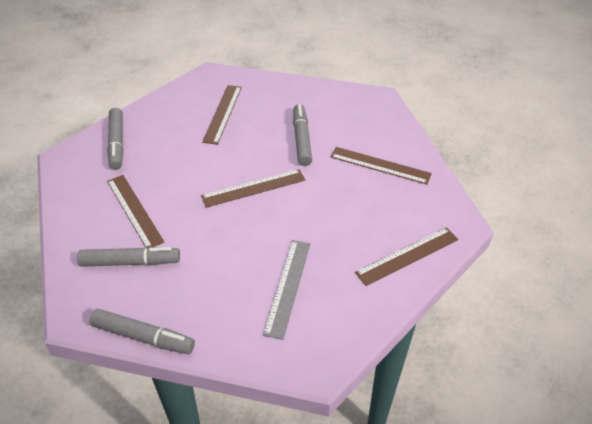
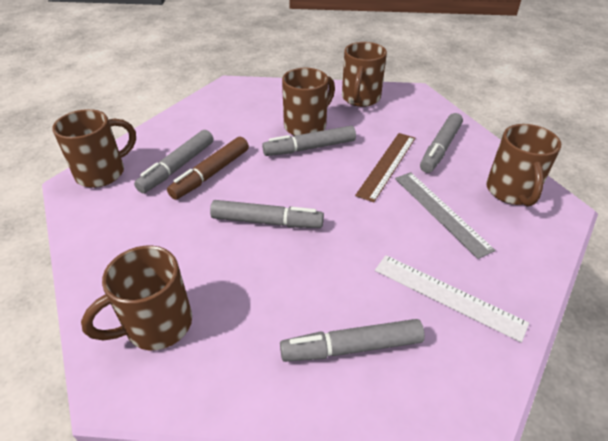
brown marker: none = 0 -> [167,137,249,200] = 1
brown mug: none = 0 -> [52,109,136,188] [81,245,192,350] [282,68,335,136] [342,42,387,107] [486,124,561,206] = 5
brown ruler: [107,175,164,249] [201,169,305,208] [202,85,242,145] [330,147,432,185] [355,227,458,286] = 5 -> [355,133,415,202] = 1
grey marker: [77,247,180,267] [89,309,195,354] [107,108,124,170] [293,104,312,166] = 4 -> [134,130,214,193] [210,200,324,228] [262,126,356,156] [280,319,425,362] [420,113,463,173] = 5
white ruler: none = 0 -> [375,255,529,343] = 1

